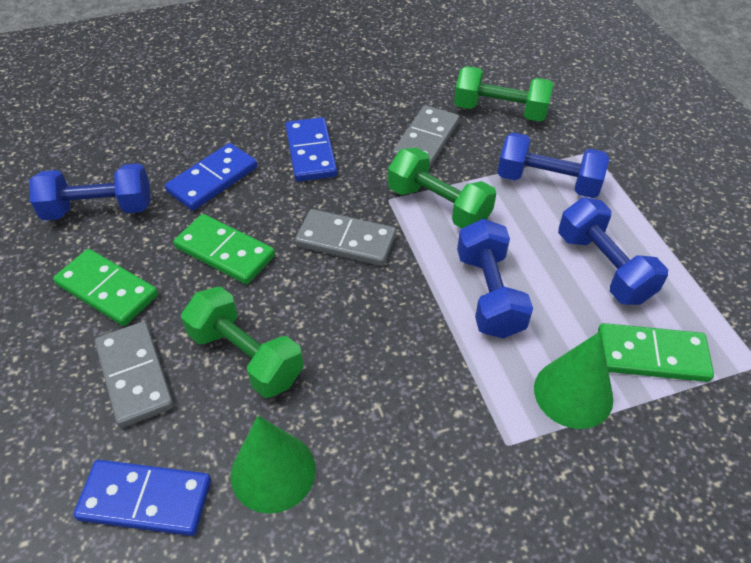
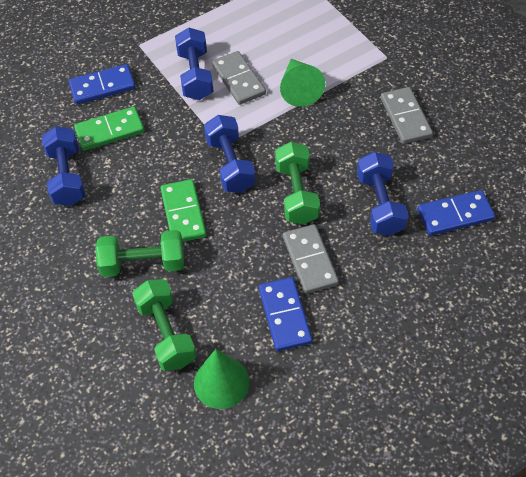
green domino: [53,249,158,326] [173,214,275,284] [598,323,714,382] = 3 -> [74,106,144,151] [161,179,206,242] = 2

